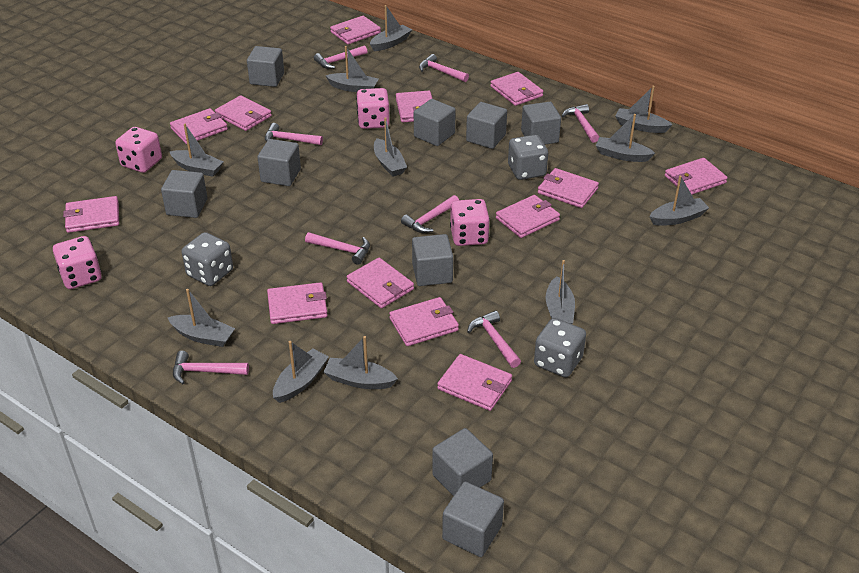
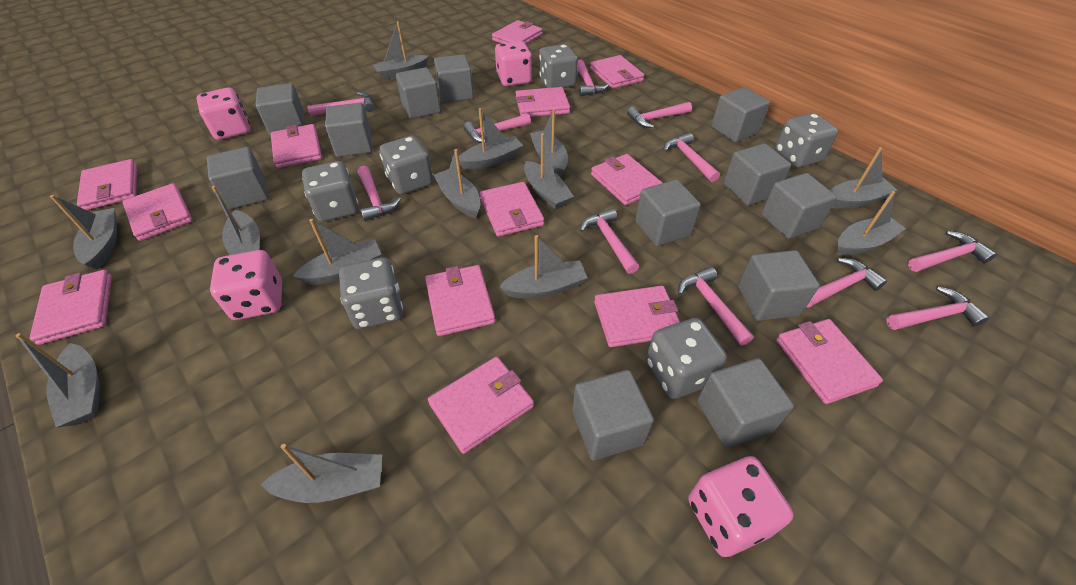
grey boat: [167,289,235,347] [169,124,223,177] [273,341,329,403] [323,336,398,389] [325,46,378,92] [370,5,412,51] [374,117,407,176] [546,260,575,324] [596,114,655,162] [615,86,672,133] [649,175,709,226] = 11 -> [15,333,100,428] [50,195,117,269] [211,186,260,255] [260,444,382,503] [292,219,381,285] [373,21,429,80] [434,149,481,218] [458,108,523,170] [499,235,588,298] [524,133,574,209] [530,109,568,176] [830,147,897,209] [837,191,906,256] = 13
grey cube: [161,170,207,218] [247,46,284,87] [257,139,301,186] [412,234,453,286] [414,99,456,146] [432,428,493,496] [442,481,504,557] [466,102,507,149] [521,102,561,145] = 9 -> [207,147,269,209] [255,83,305,136] [325,103,372,157] [396,67,441,119] [434,54,474,103] [572,370,654,460] [635,180,701,246] [697,358,794,448] [711,87,770,142] [724,143,791,205] [738,250,820,321] [761,173,837,239] = 12
grey dice: [182,232,233,286] [508,135,548,180] [534,318,586,378] = 3 -> [302,161,359,222] [339,257,403,329] [379,136,433,195] [539,44,578,88] [646,318,727,399] [775,113,838,168] = 6
pink hammer: [173,351,249,384] [265,123,323,145] [305,232,370,265] [314,45,367,69] [401,195,459,233] [419,54,469,82] [467,311,521,368] [562,104,599,143] = 8 -> [307,92,375,116] [358,166,401,221] [463,114,531,143] [577,60,609,96] [580,209,639,274] [627,102,692,128] [664,133,720,182] [678,267,754,346] [807,258,887,308] [886,287,989,330] [908,231,997,272] = 11

